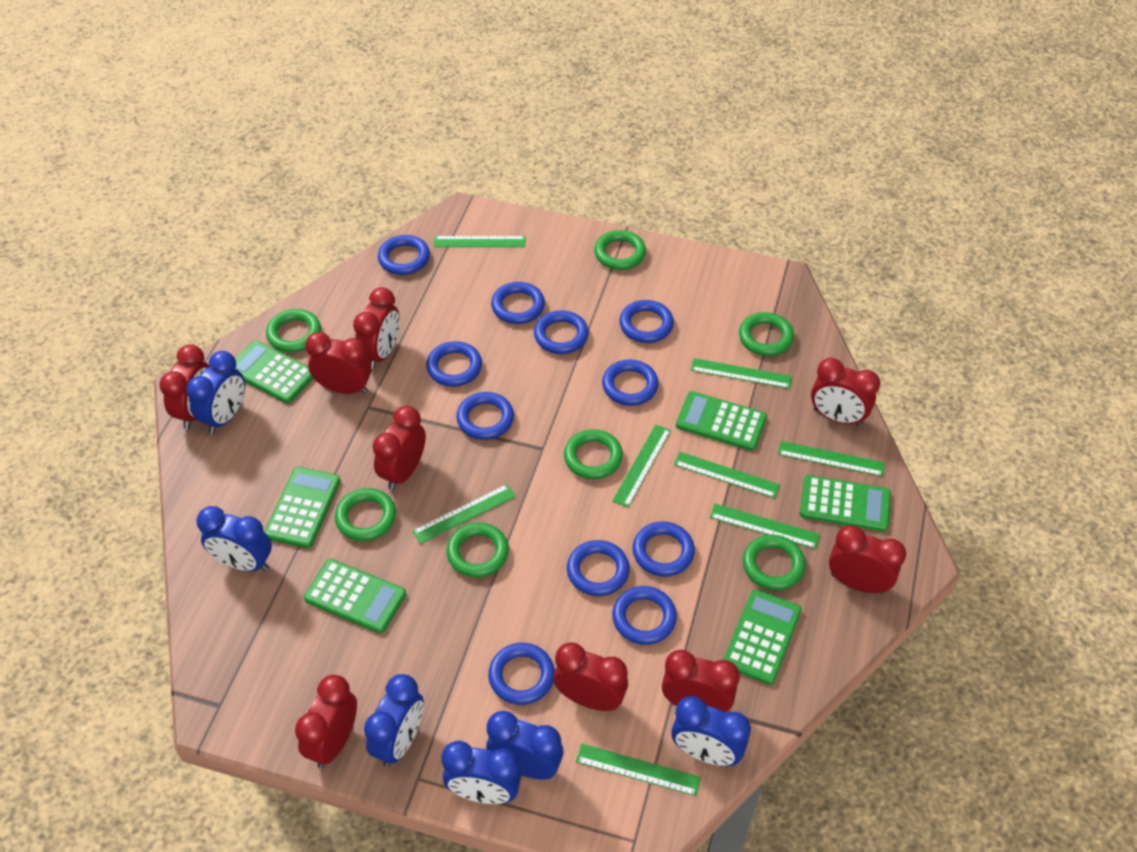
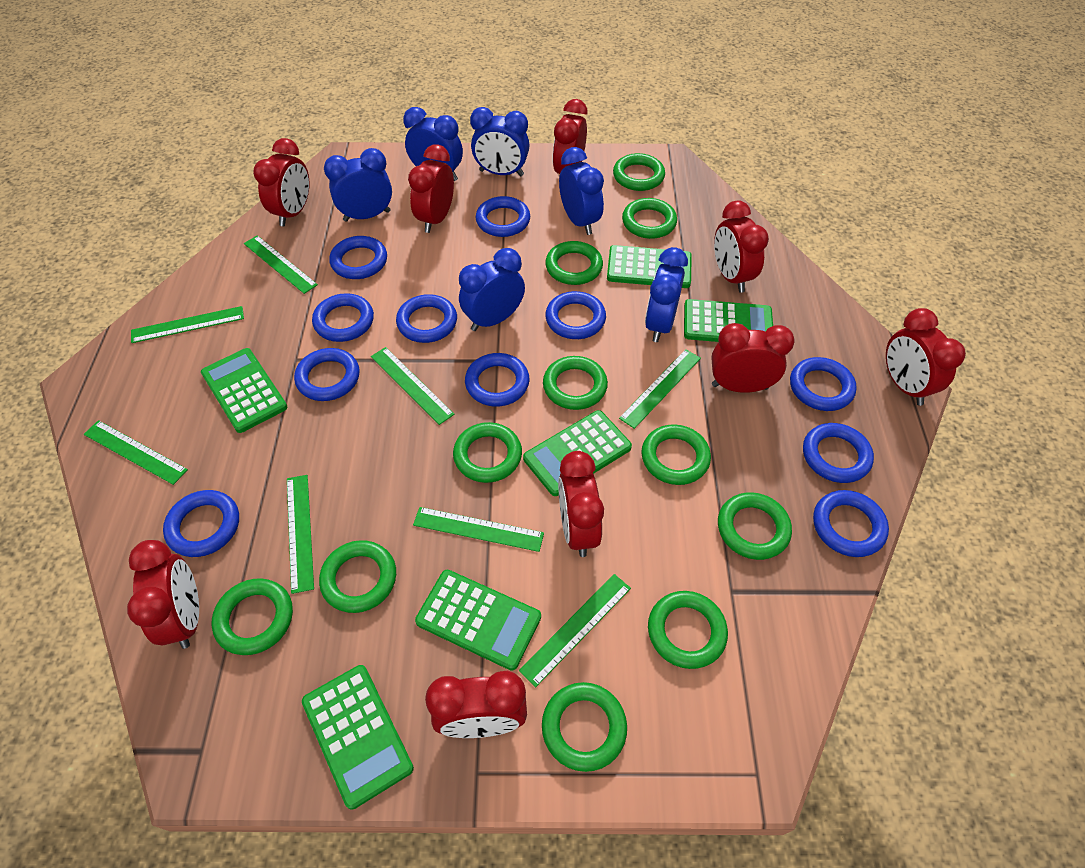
green ring: [266,309,321,353] [335,488,396,541] [446,522,509,578] [564,429,623,479] [594,230,646,270] [739,312,794,356] [743,535,806,590] = 7 -> [212,578,293,655] [319,540,396,613] [453,422,522,483] [542,682,627,772] [543,356,608,410] [545,241,603,285] [613,153,665,191] [622,198,677,239] [641,424,711,485] [648,591,728,669] [718,492,792,560] = 11

